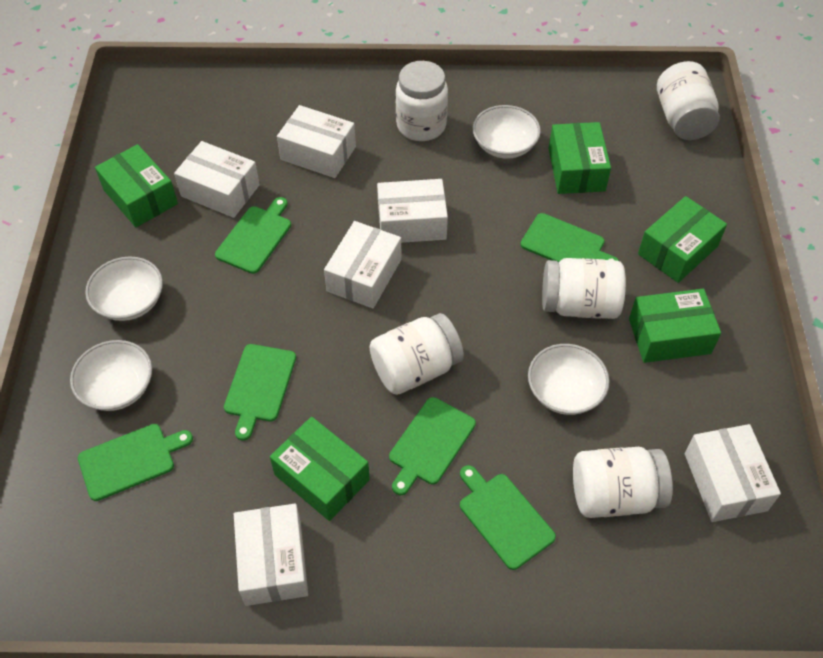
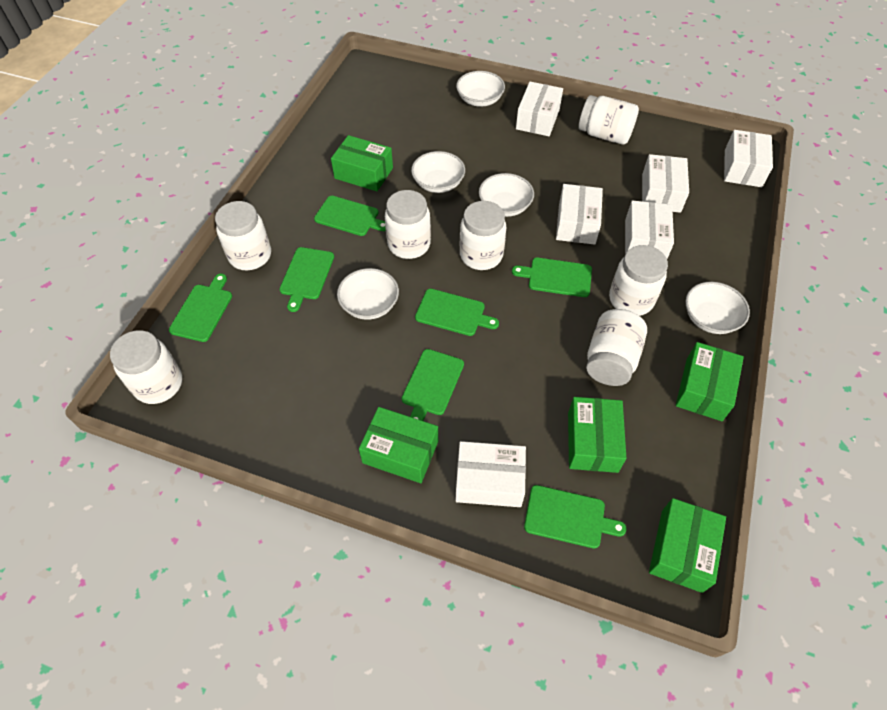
green cutting board: [78,424,193,501] [215,197,291,274] [224,344,296,441] [389,397,476,495] [460,465,556,570] [520,213,619,262] = 6 -> [169,274,232,342] [279,247,334,312] [314,196,386,236] [402,349,464,421] [415,289,499,336] [512,258,592,297] [524,485,627,548] = 7
white bowl: [70,340,152,411] [85,256,163,321] [473,105,541,159] [528,344,610,415] = 4 -> [337,268,399,320] [411,151,465,193] [456,71,505,107] [479,173,534,217] [685,282,750,334] = 5
white jar: [370,313,464,395] [396,61,448,141] [542,258,626,319] [573,447,673,518] [657,61,720,140] = 5 -> [110,330,182,404] [215,201,271,270] [385,190,431,259] [460,201,506,270] [578,95,639,145] [586,309,647,386] [609,245,668,316] = 7

